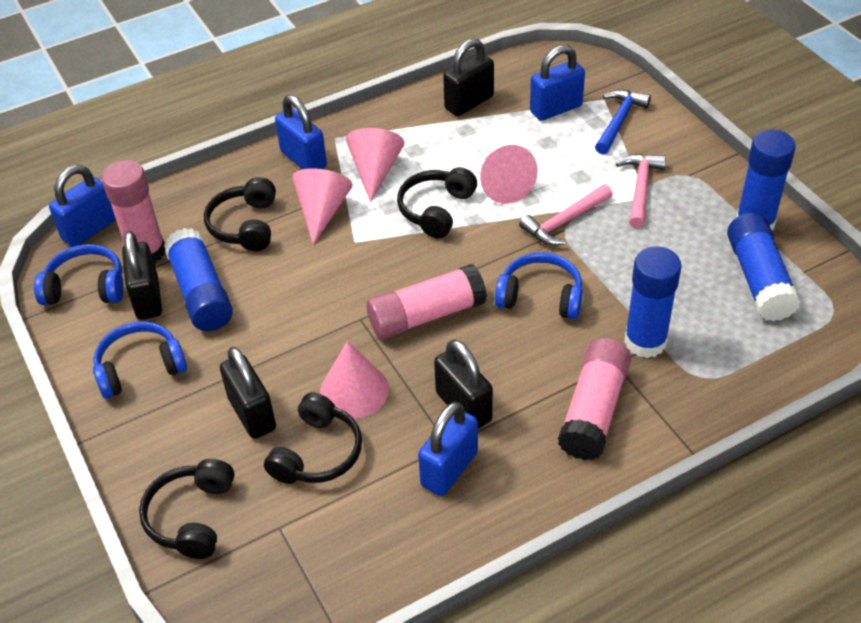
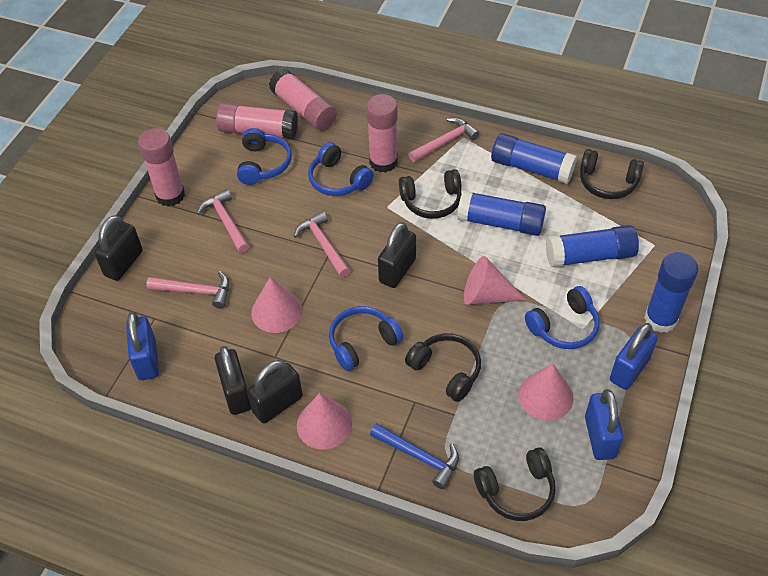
blue headphones: [34,244,124,305] [93,321,187,399] [495,252,583,319] = 3 -> [237,128,292,185] [308,142,374,196] [329,306,403,371] [525,286,599,349] = 4
blue padlock: [49,165,116,247] [275,95,327,169] [418,402,478,496] [530,45,585,121] = 4 -> [126,312,159,380] [585,389,623,460] [610,323,658,390] = 3
pink glue stick: [102,160,165,264] [366,264,487,339] [558,338,631,460] = 3 -> [138,128,185,207] [216,103,298,139] [269,69,337,131] [366,94,398,173] = 4
pink hammer: [519,184,613,246] [616,154,666,228] = 2 -> [146,271,229,309] [197,189,249,253] [294,211,350,277] [408,118,480,162] = 4

